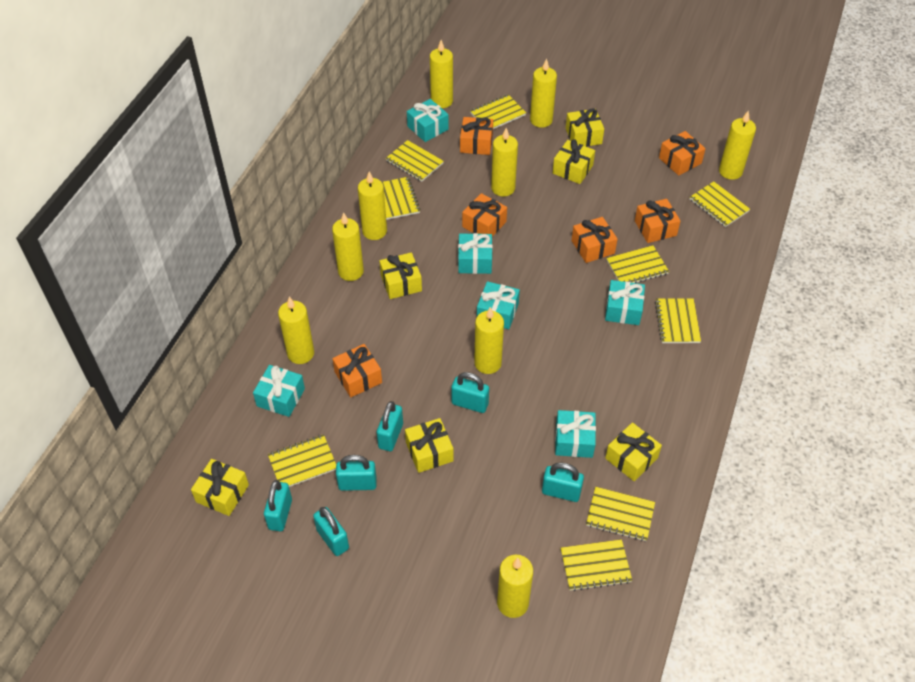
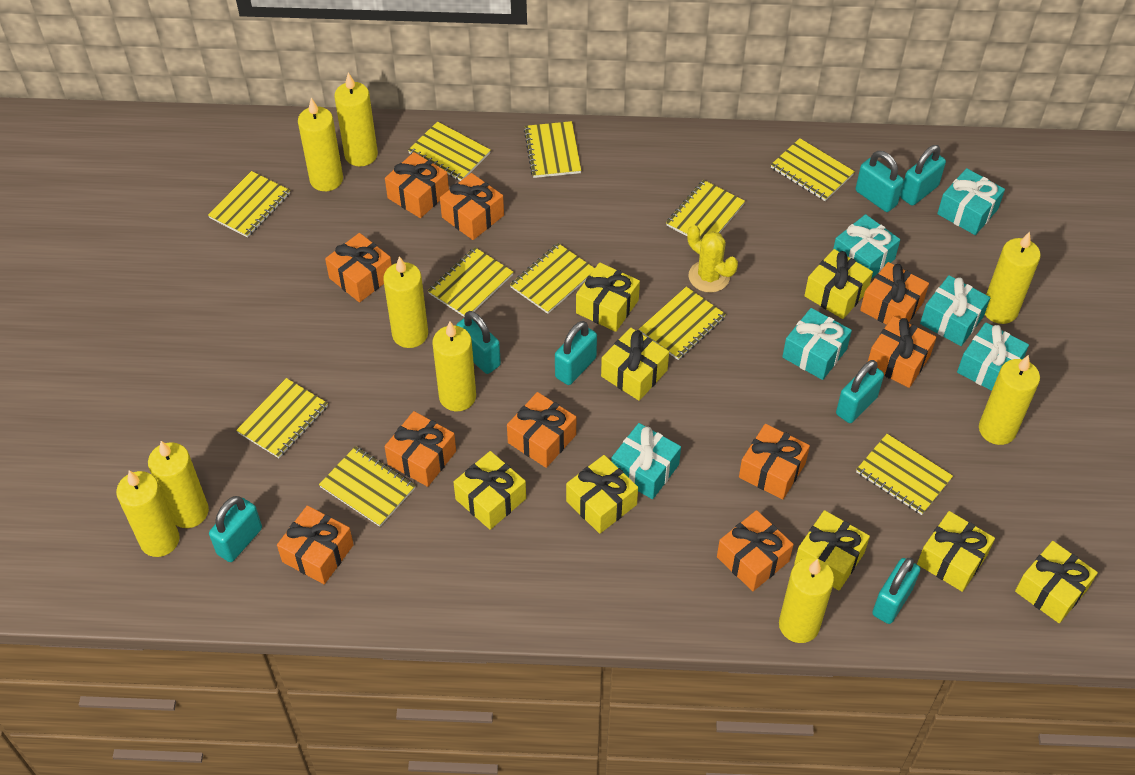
orange gift: [332,344,382,397] [460,117,493,155] [462,193,507,236] [571,217,618,263] [635,199,681,243] [659,131,706,175] = 6 -> [277,506,354,584] [325,233,392,302] [384,411,456,487] [385,152,449,218] [440,173,504,240] [507,392,576,468] [717,510,794,591] [739,424,810,500] [860,262,929,325] [868,316,936,388] = 10
turquoise padlock: [264,480,292,531] [313,507,349,556] [336,455,377,491] [377,401,403,451] [451,372,489,413] [542,462,584,502] = 6 -> [209,496,262,562] [456,311,501,374] [555,321,597,385] [836,360,884,423] [856,151,904,212] [872,558,920,624] [900,145,946,206] = 7
yellow cactus: none = 0 -> [687,225,738,293] = 1
yellow gift: [191,459,249,516] [379,252,422,299] [405,418,454,473] [553,139,595,184] [566,108,604,147] [605,422,662,481] = 6 -> [453,451,526,530] [566,455,638,534] [576,262,640,332] [601,328,669,401] [794,510,870,590] [804,249,873,319] [917,511,995,592] [1015,541,1098,623] = 8
yellow notebook: [268,434,336,487] [382,177,420,220] [385,140,444,182] [470,95,526,129] [561,539,632,591] [586,487,655,541] [606,245,669,283] [655,298,701,343] [690,181,750,227] = 9 -> [208,171,290,238] [236,378,328,458] [319,446,416,527] [408,121,491,181] [428,247,513,317] [510,243,595,314] [524,121,581,178] [639,287,726,360] [666,180,745,240] [771,138,855,201] [856,434,953,515] = 11

